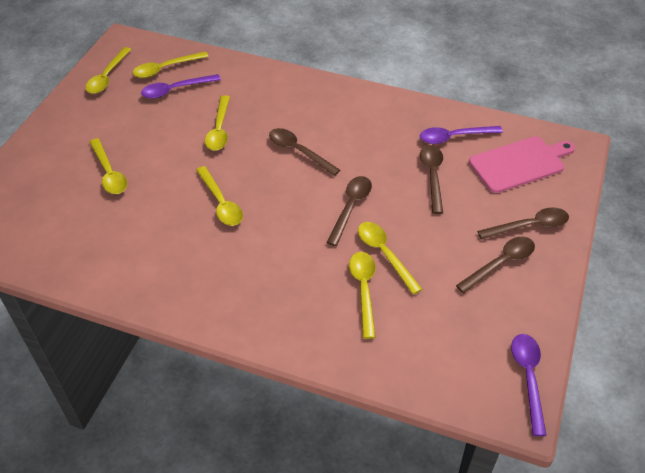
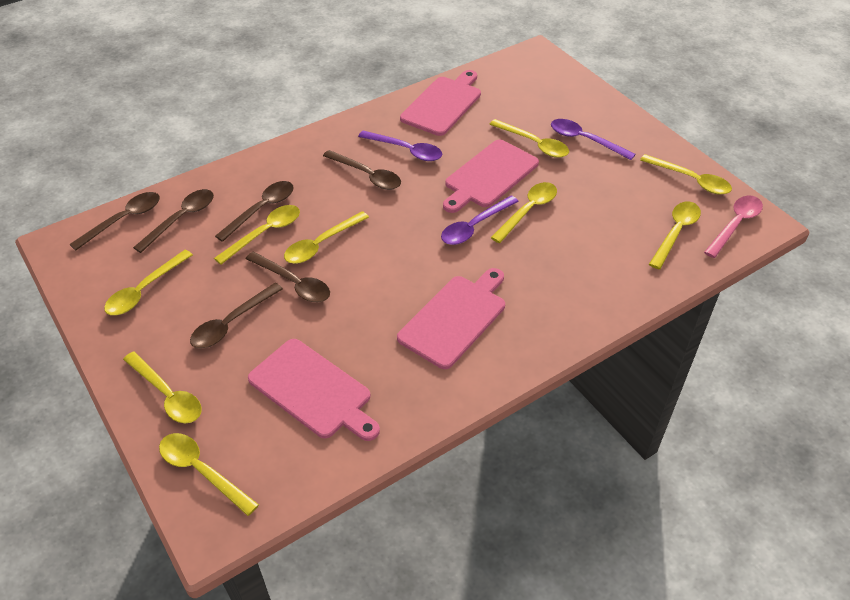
brown spoon: [269,128,340,176] [326,176,372,246] [420,145,443,214] [456,237,535,293] [477,207,569,240] = 5 -> [69,192,160,251] [133,189,214,253] [190,283,283,349] [215,181,294,242] [245,252,330,302] [323,150,401,190] = 6
pink cutting board: [469,136,575,193] = 1 -> [248,339,380,441] [397,268,505,369] [400,70,481,136] [443,140,539,213] = 4
pink spoon: none = 0 -> [704,196,763,258] = 1
yellow spoon: [85,47,131,94] [89,138,127,194] [133,51,209,78] [196,166,243,226] [205,95,230,151] [349,252,376,339] [358,222,422,294] = 7 -> [104,250,193,315] [123,351,201,423] [159,433,259,516] [214,205,300,265] [284,211,369,264] [489,119,569,158] [491,182,557,243] [640,154,732,195] [649,201,701,269] = 9

